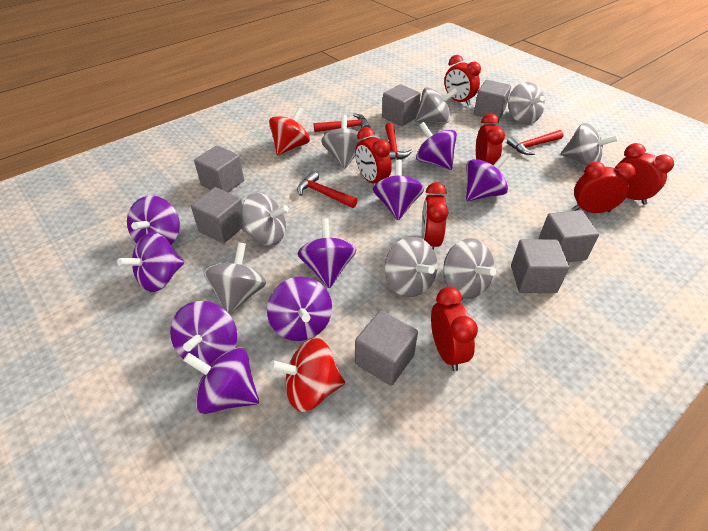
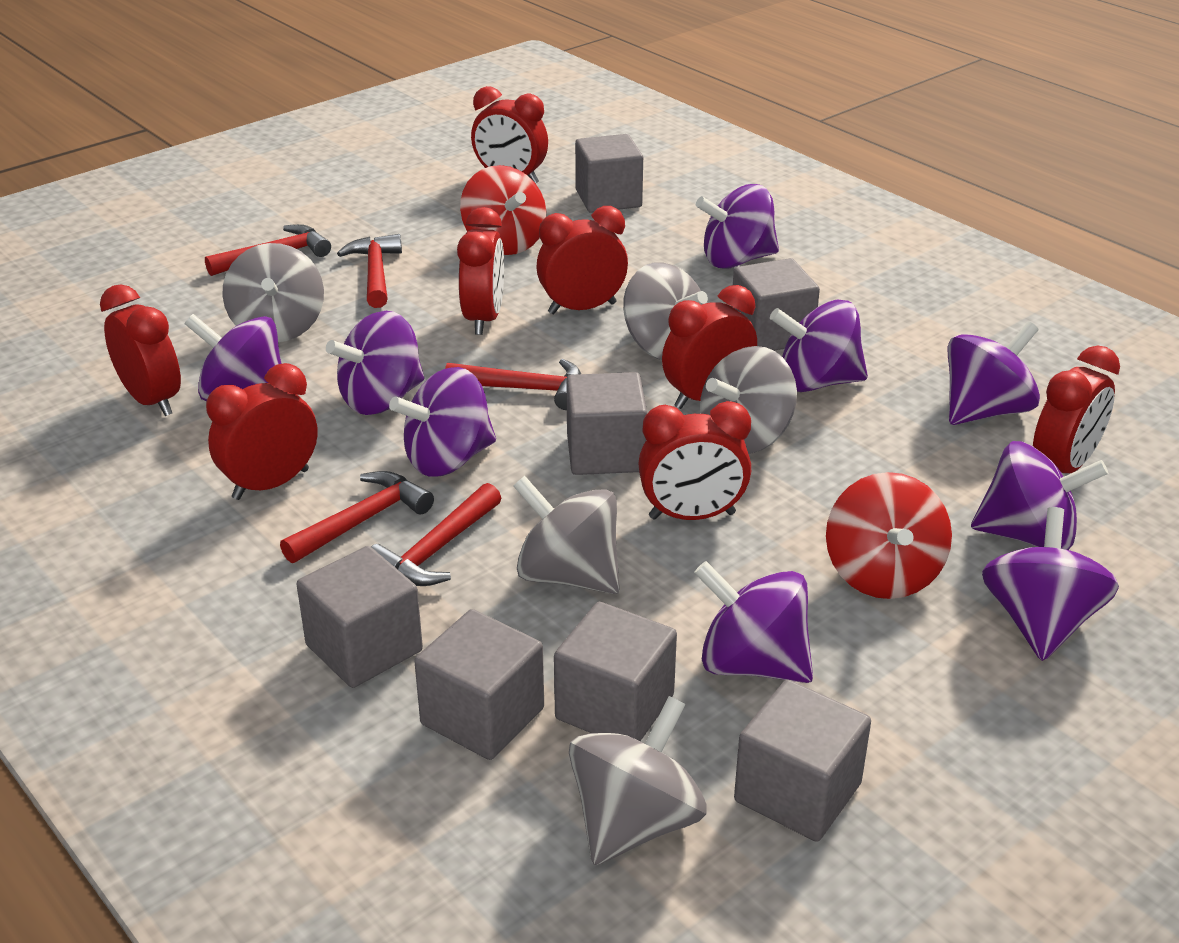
grey spinning top: [204,242,266,315] [241,193,289,245] [321,115,366,169] [385,237,438,297] [415,87,458,124] [443,238,496,299] [508,82,545,125] [561,123,618,167] = 8 -> [223,243,324,342] [513,476,620,594] [569,696,706,865] [623,262,708,360] [700,346,797,454] = 5
red clock: [355,127,392,184] [422,182,448,250] [431,287,478,371] [444,55,481,106] [476,113,505,165] [573,162,636,213] [615,143,674,205] = 7 -> [100,284,181,416] [206,363,318,500] [457,207,504,335] [471,86,548,183] [536,206,628,314] [638,401,751,520] [662,285,757,409] [1033,345,1120,473] = 8
red hammer: [297,171,358,208] [314,114,370,132] [385,123,413,160] [507,130,564,155] = 4 -> [205,224,331,276] [280,471,434,563] [337,234,402,308] [371,483,501,586] [445,359,581,410] = 5

